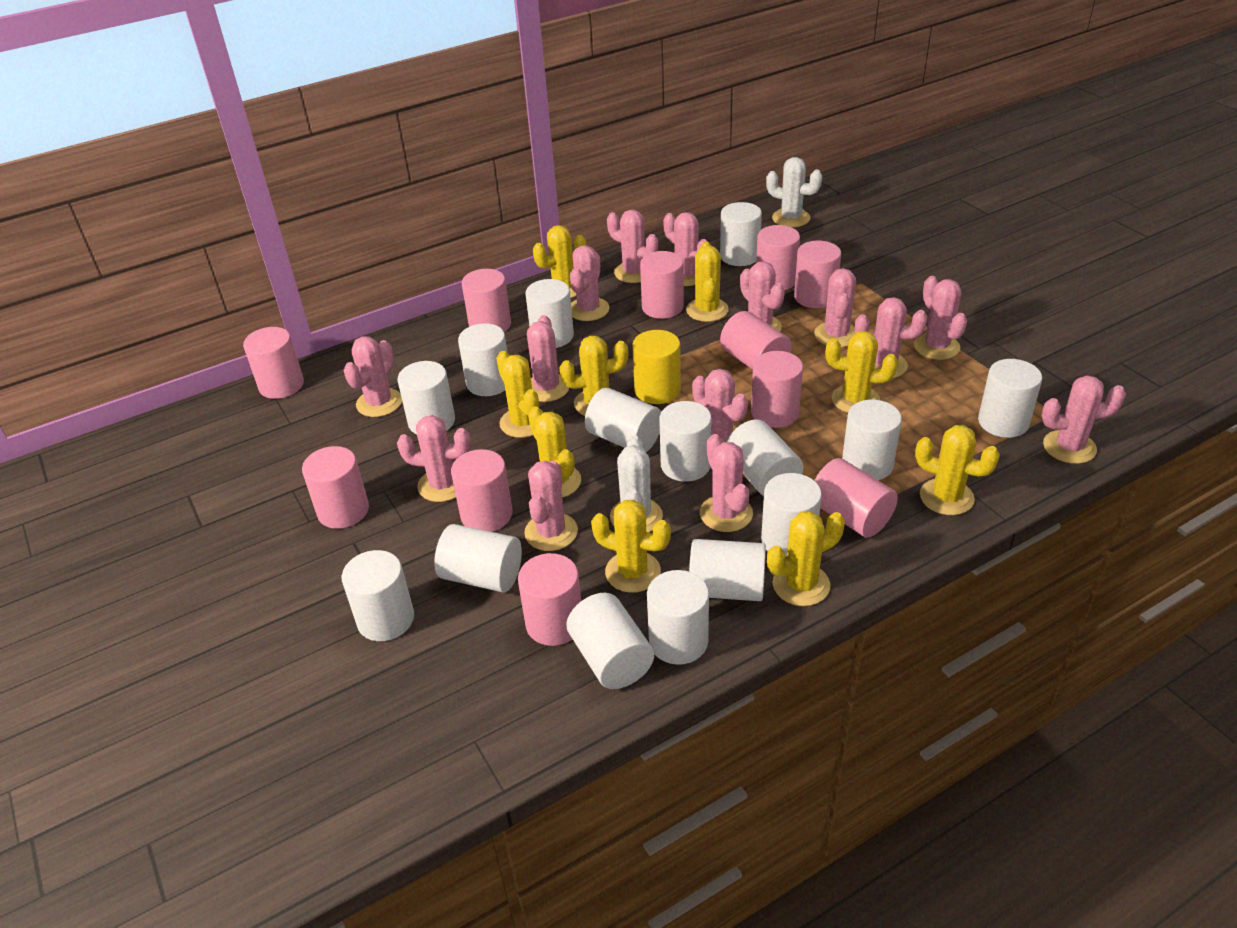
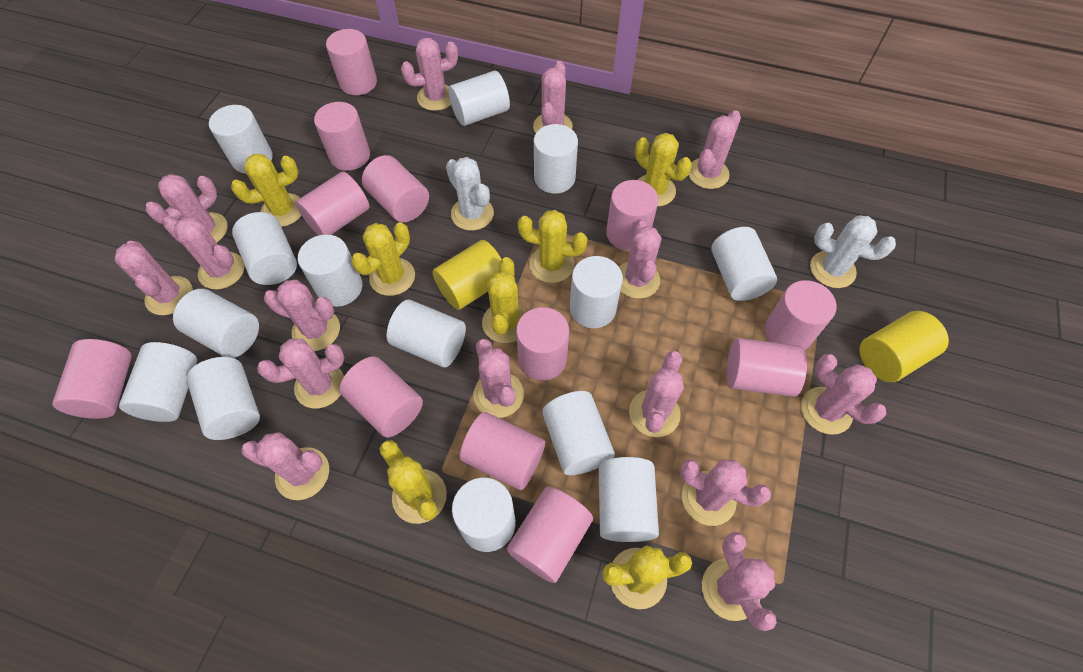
pink cactus: [343,336,402,417] [397,415,471,502] [524,461,578,551] [527,315,569,402] [570,245,610,321] [607,210,658,283] [663,212,707,286] [692,369,748,442] [700,434,753,532] [740,261,785,332] [814,268,856,347] [855,297,927,378] [914,276,967,360] [1042,375,1126,464] = 14 -> [115,241,193,315] [146,174,227,242] [163,216,244,290] [241,432,329,500] [257,339,345,408] [264,280,340,351] [401,38,458,111] [473,339,524,418] [533,61,573,133] [619,221,661,299] [629,351,684,437] [680,459,771,526] [689,110,741,189] [702,531,777,631] [801,354,886,435] = 15
pink cylinder: [243,327,304,399] [302,446,369,529] [451,449,512,532] [462,269,511,332] [518,553,581,646] [640,251,684,319] [720,311,792,370] [751,351,803,428] [756,225,800,290] [794,241,841,308] [814,458,898,538] = 11 -> [52,339,132,419] [296,172,369,236] [314,102,370,171] [326,29,377,95] [339,356,423,437] [362,155,429,223] [460,412,545,490] [506,487,593,583] [516,307,569,380] [606,180,658,251] [727,338,807,397] [765,280,836,350] = 12
white cylinder: [342,550,414,641] [397,361,455,434] [434,524,522,593] [458,323,507,396] [525,279,574,348] [566,593,654,689] [585,388,661,452] [647,570,709,665] [659,401,712,482] [689,539,766,601] [720,202,762,266] [727,419,803,496] [761,473,822,557] [842,400,902,480] [978,359,1042,438] = 15 -> [119,342,197,422] [173,289,259,358] [186,357,260,440] [209,105,273,174] [232,212,297,285] [298,234,362,307] [387,300,466,367] [448,71,510,126] [452,477,516,552] [534,124,578,194] [542,391,615,475] [570,256,623,328] [598,457,659,542] [711,227,777,301] = 14
yellow cactus: [496,351,544,438] [528,406,581,498] [533,225,586,298] [559,336,628,416] [591,500,671,593] [686,242,729,322] [767,511,845,606] [826,331,898,413] [915,425,1000,515] = 9 -> [231,154,301,227] [351,222,415,296] [380,440,447,524] [482,257,526,343] [518,210,588,283] [602,546,692,609] [635,133,692,207] = 7
yellow cylinder: [632,330,681,404] = 1 -> [432,240,501,310] [859,311,949,382] = 2

